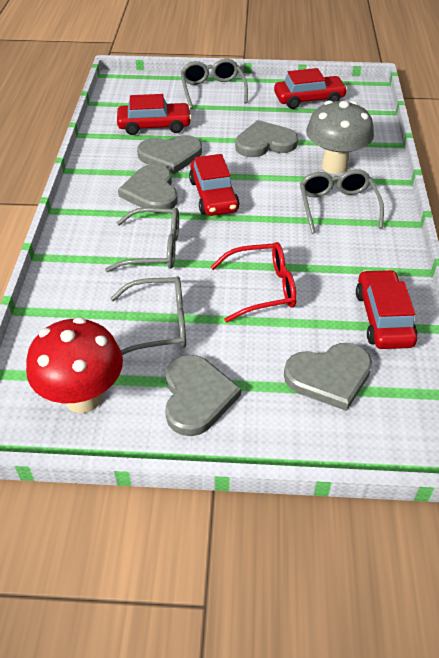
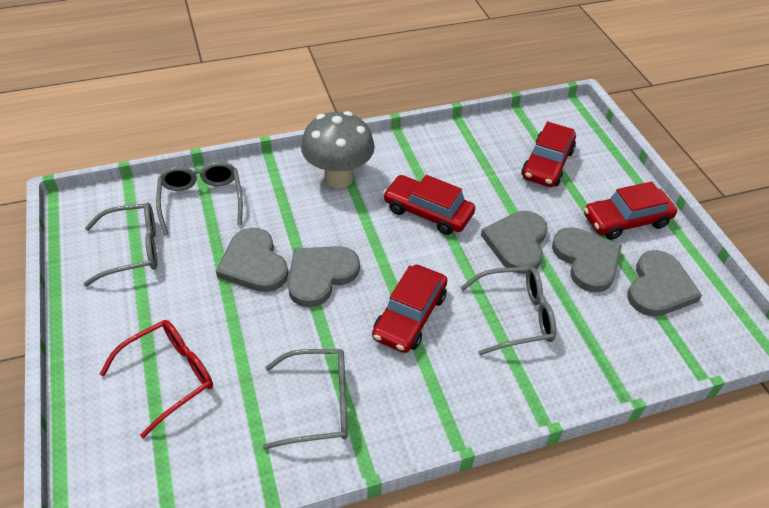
red mushroom: [26,317,123,413] = 1 -> none = 0

